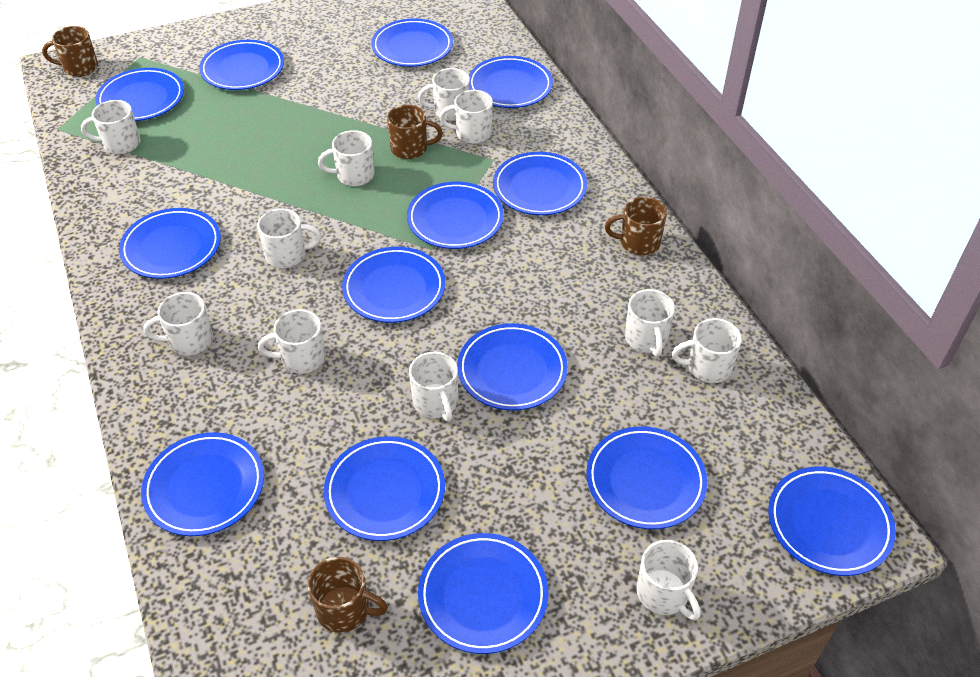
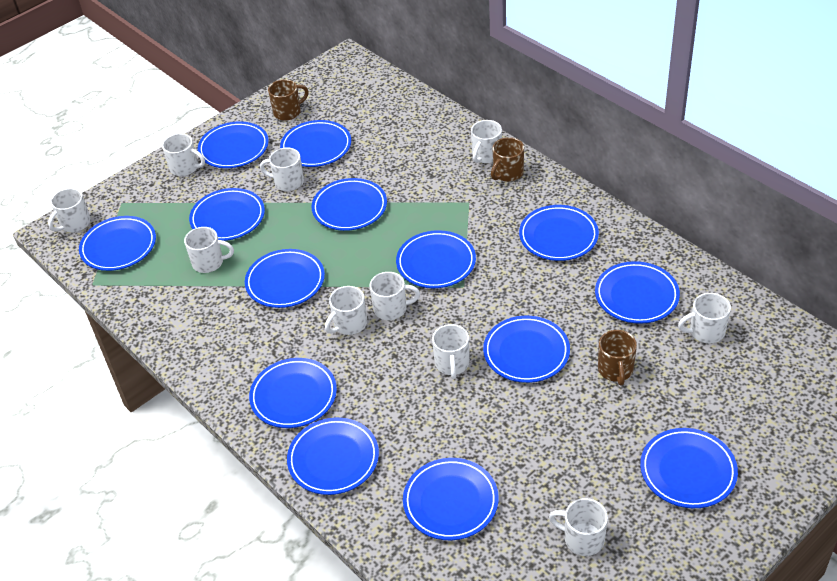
brown mug: [42,26,98,77] [308,557,388,633] [387,105,443,159] [605,197,667,256] = 4 -> [268,79,309,121] [491,137,524,182] [598,330,637,385] = 3
white mug: [81,100,141,154] [144,292,213,356] [257,209,321,268] [258,309,326,374] [318,130,375,186] [409,352,458,422] [418,68,470,121] [439,90,493,144] [625,289,675,357] [636,540,701,621] [672,318,742,383] = 11 -> [48,188,91,232] [162,133,205,176] [184,227,234,273] [260,148,304,191] [325,286,367,335] [369,272,420,320] [432,324,470,379] [471,120,502,163] [549,498,608,556] [678,293,731,343] = 10

